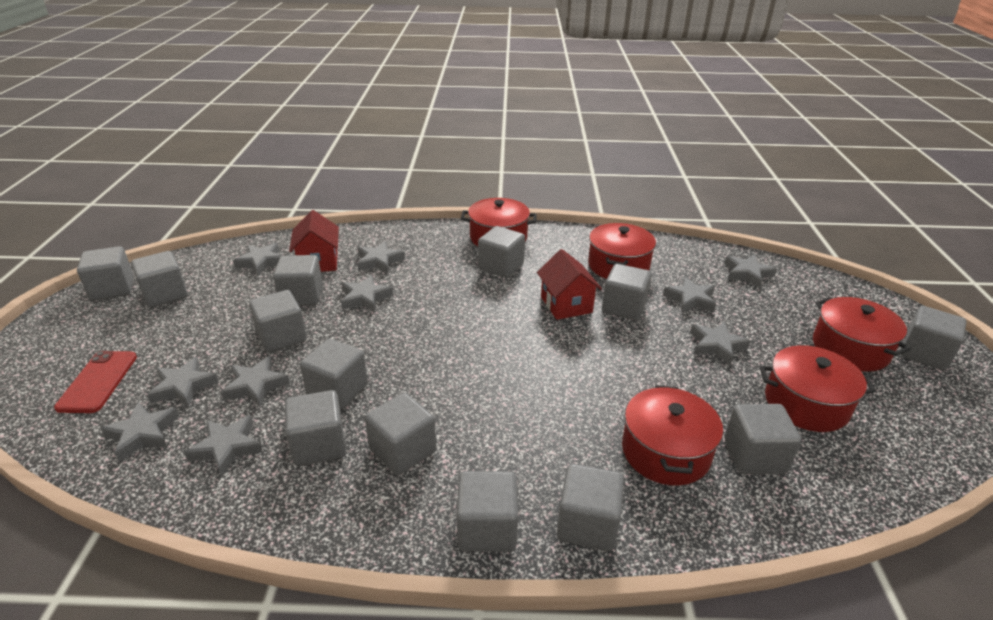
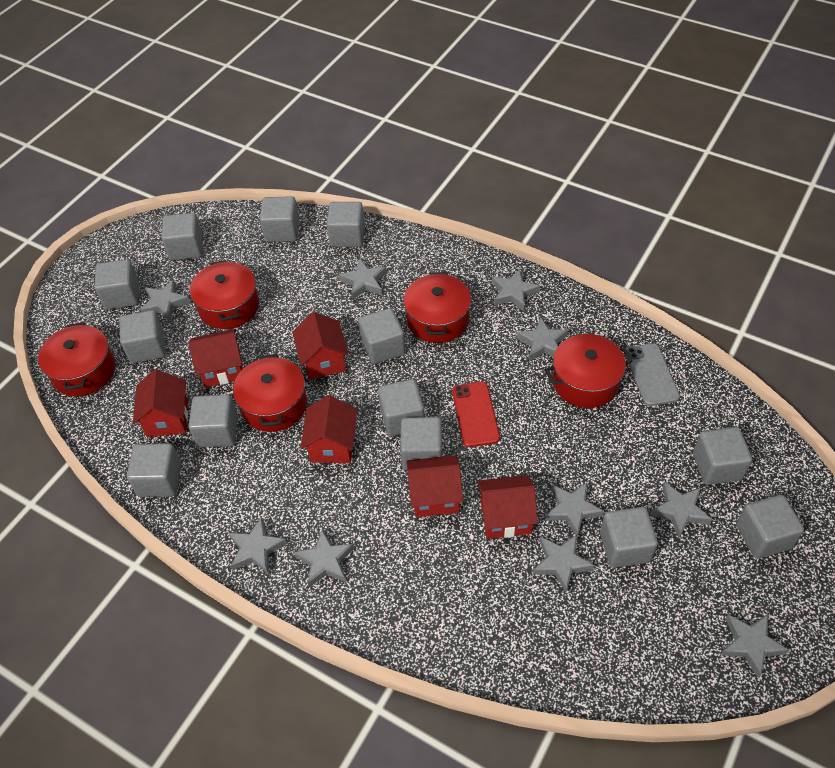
grey phone: none = 0 -> [625,343,680,406] = 1
red house: [289,210,339,272] [537,249,602,320] = 2 -> [133,369,188,437] [188,329,243,388] [293,312,348,380] [301,395,357,463] [406,455,463,517] [477,475,538,539] = 6

